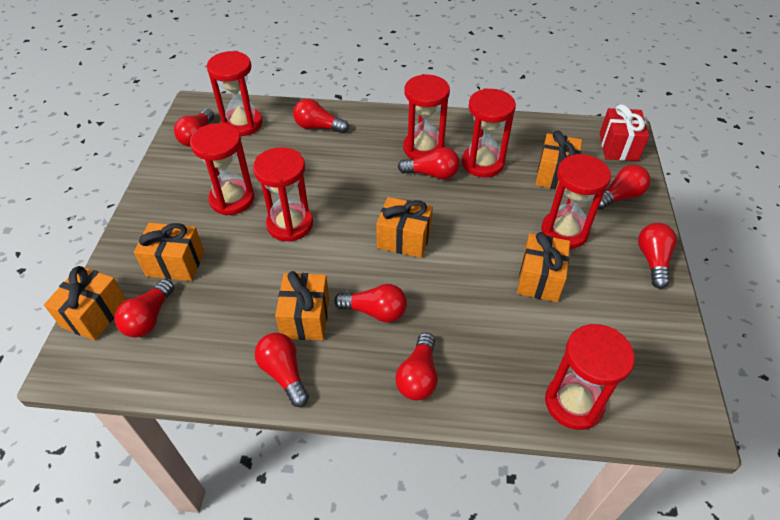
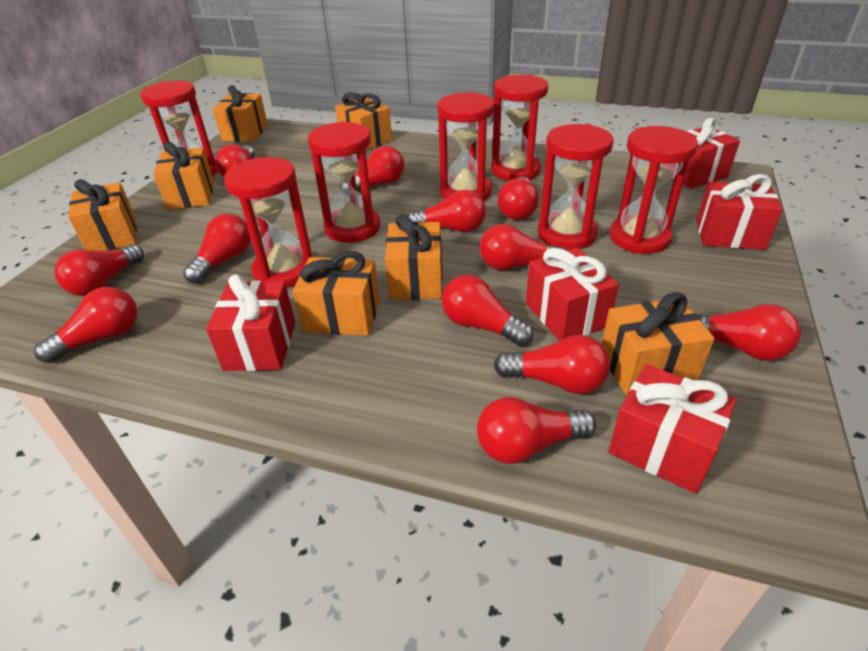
orange gift: [44,266,127,340] [134,222,204,281] [275,271,329,340] [376,197,433,258] [517,232,570,302] [535,131,582,189] = 6 -> [68,179,137,251] [153,141,214,210] [213,85,268,142] [293,251,380,336] [335,92,392,151] [385,214,443,300] [602,292,715,395] = 7
red gift: [600,104,649,161] = 1 -> [206,274,295,371] [526,248,619,341] [608,364,737,494] [672,118,740,189] [696,174,783,250] = 5
red light bulb: [115,279,174,338] [174,109,214,147] [255,333,309,407] [293,99,349,133] [334,284,407,322] [395,333,438,400] [398,147,460,179] [593,165,651,210] [638,223,677,289] = 9 -> [34,287,137,363] [54,244,144,296] [183,213,251,284] [215,144,255,177] [340,146,405,191] [407,190,486,232] [442,275,534,347] [477,397,596,464] [480,224,566,270] [494,335,610,394] [498,177,539,220] [697,304,801,361] = 12

